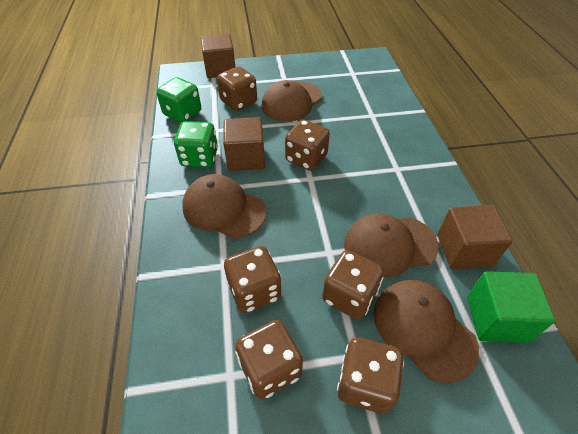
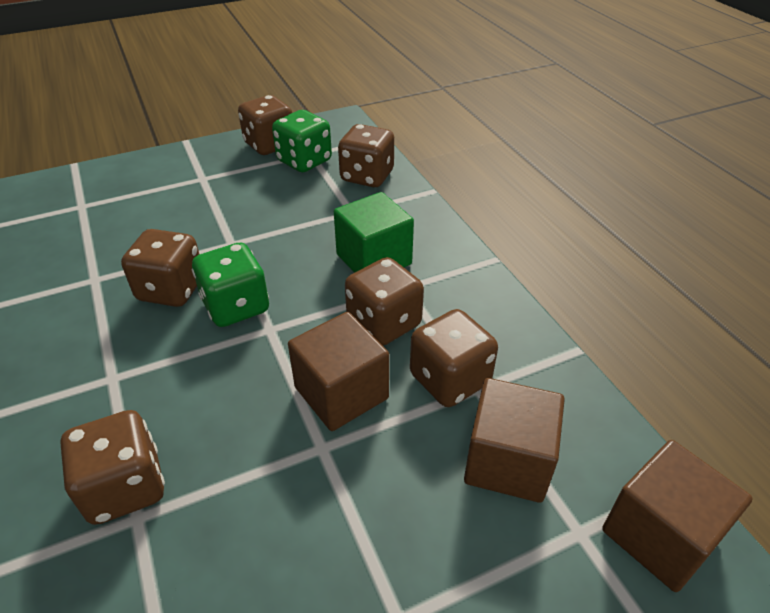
brown cap: [182,174,267,239] [261,80,322,121] [344,214,439,278] [373,280,479,383] = 4 -> none = 0

